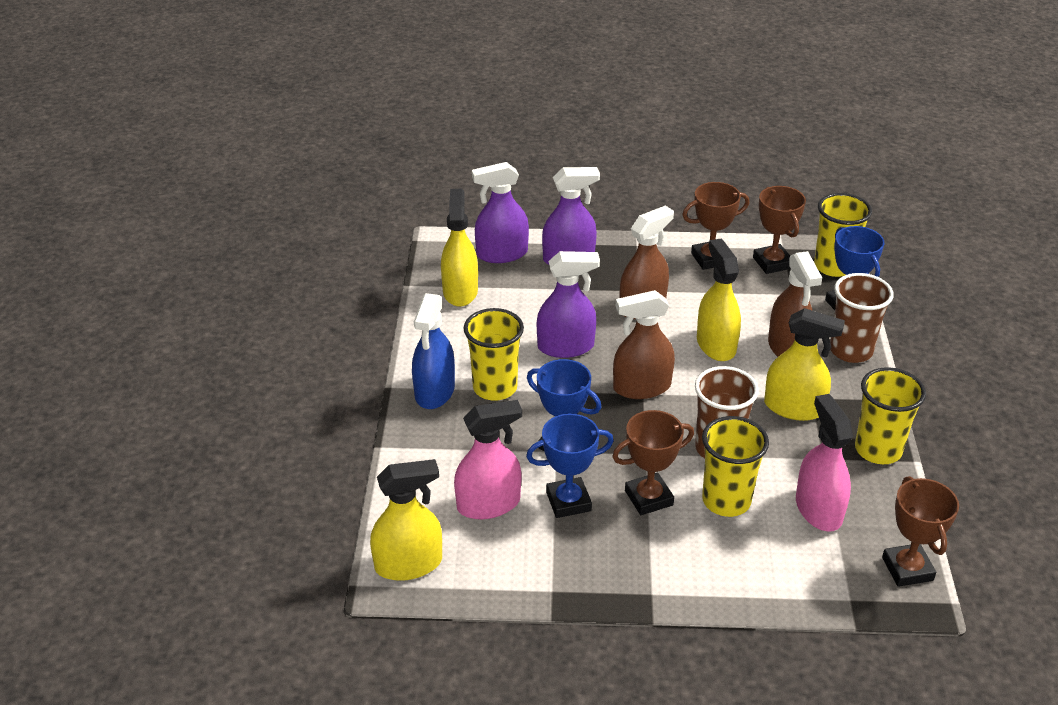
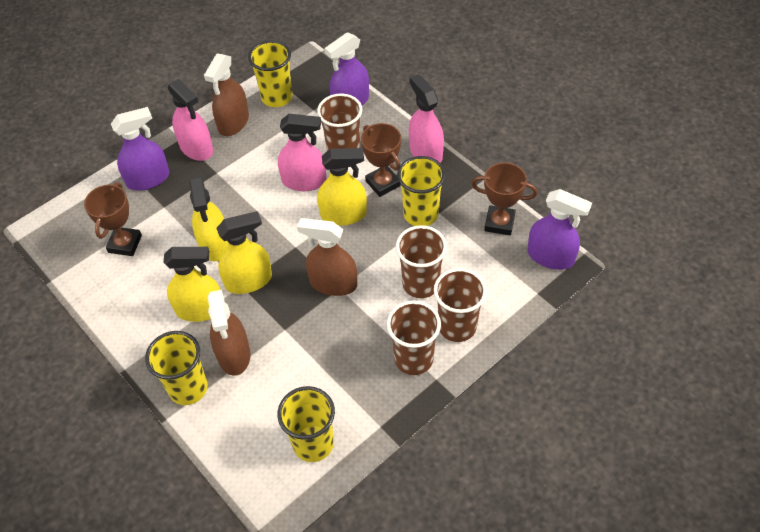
blue spray bottle: [412,293,455,409] = 1 -> none = 0
blue trophy: [526,414,614,518] [527,359,602,451] [825,226,884,310] = 3 -> none = 0
brown cup: [695,366,759,458] [830,273,894,363] = 2 -> [317,93,362,151] [387,301,441,375] [396,225,447,298] [434,268,487,342] = 4
brown trophy: [612,410,694,515] [682,182,749,270] [753,186,806,274] [882,476,959,587] = 4 -> [84,182,142,256] [361,123,401,197] [471,162,537,235] = 3
pink spray bottle: [454,400,522,519] [796,394,853,532] = 2 -> [168,79,213,161] [278,114,327,191] [409,74,444,163] = 3

